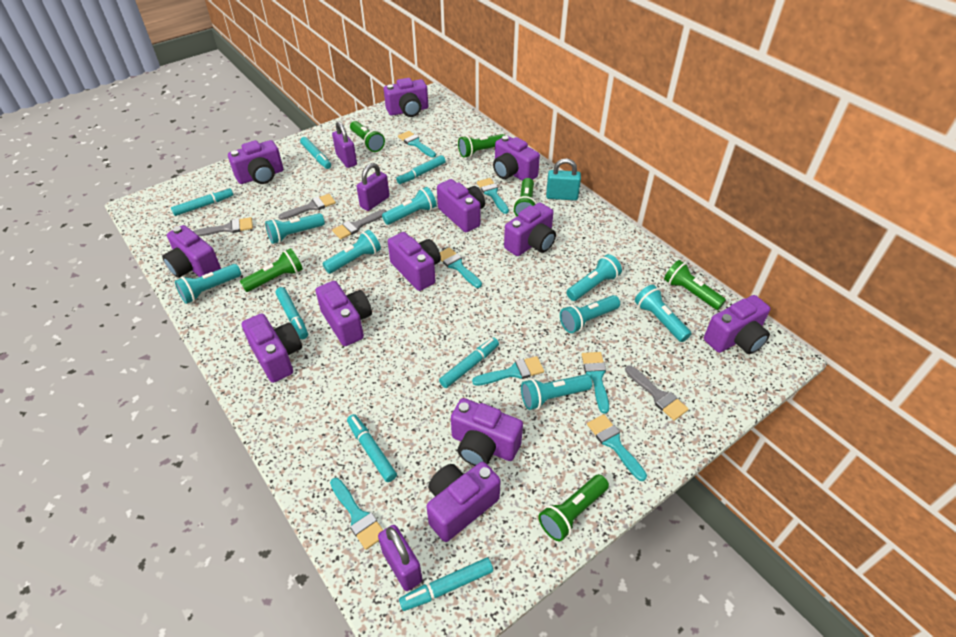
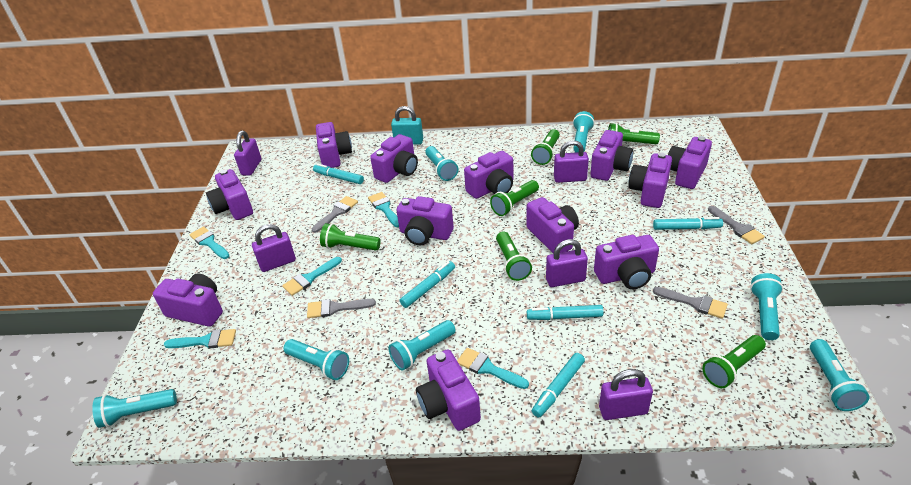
purple padlock: [332,121,357,168] [356,163,389,211] [378,525,423,591] = 3 -> [234,131,261,176] [252,224,296,272] [546,239,588,287] [554,140,589,183] [599,369,653,420] = 5
turquoise brush: [330,478,383,550] [398,131,436,158] [440,248,482,288] [472,356,544,386] [477,178,509,214] [582,352,609,414] [587,414,647,481] = 7 -> [164,329,236,348] [189,226,230,259] [282,257,342,296] [368,192,399,227] [457,348,529,389] = 5
turquoise flashlight: [175,264,241,304] [265,213,325,244] [322,230,381,274] [382,187,437,225] [521,374,592,410] [560,295,620,333] [566,254,622,301] [635,284,691,342] = 8 -> [92,389,177,428] [284,339,349,380] [388,320,456,371] [425,146,458,181] [573,111,595,152] [750,273,783,340] [810,339,870,411] = 7
turquoise marker: [171,188,233,216] [275,287,308,339] [300,137,331,169] [347,414,397,482] [396,155,446,184] [399,558,493,611] [439,338,499,388] = 7 -> [313,163,364,184] [400,261,455,308] [527,305,604,320] [532,353,585,417] [653,217,723,230] = 5

